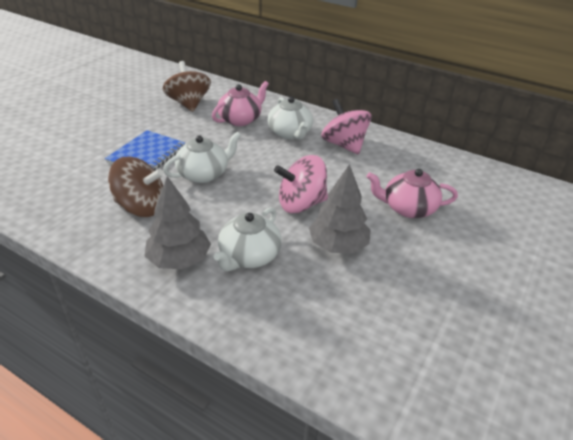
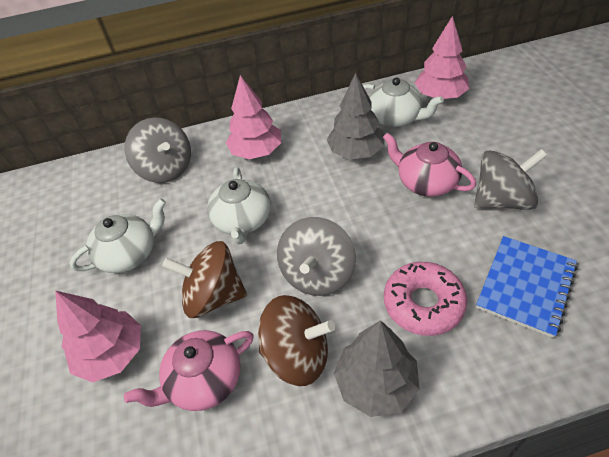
grey spinning top: none = 0 -> [125,117,191,183] [277,217,356,296] [474,149,548,210] = 3
pink donut: none = 0 -> [384,262,467,336] = 1
pink spinning top: [274,155,328,213] [321,99,372,155] = 2 -> none = 0
pink tree: none = 0 -> [55,291,141,382] [226,75,282,159] [415,16,469,99] = 3

